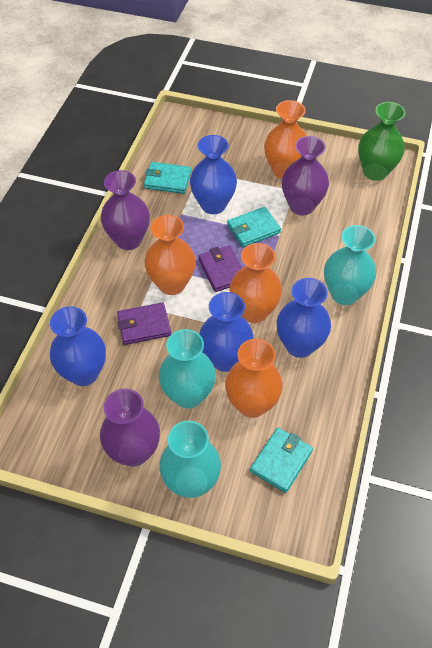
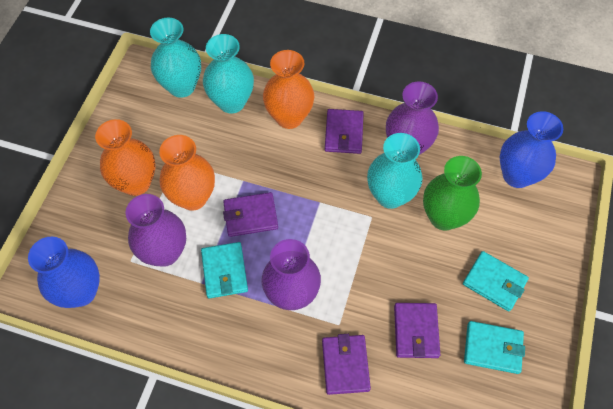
blue vase: [50,306,106,386] [190,135,237,214] [199,292,254,372] [277,278,331,358] = 4 -> [28,237,100,308] [500,111,563,188] = 2
orange vase: [144,215,196,295] [225,339,283,418] [229,243,282,323] [264,100,307,179] = 4 -> [95,119,156,196] [159,135,215,210] [263,50,314,129] = 3
purple wallet: [117,302,171,345] [198,245,242,292] = 2 -> [223,192,278,237] [322,334,371,395] [325,109,364,154] [394,303,440,358] = 4

